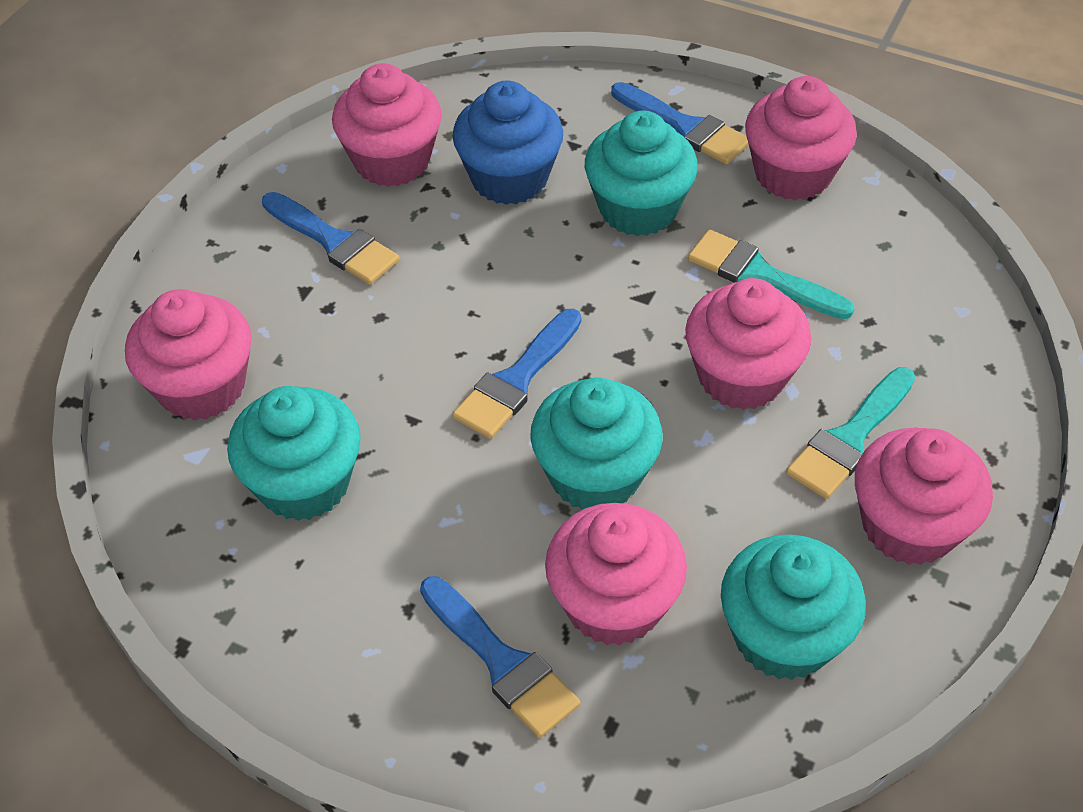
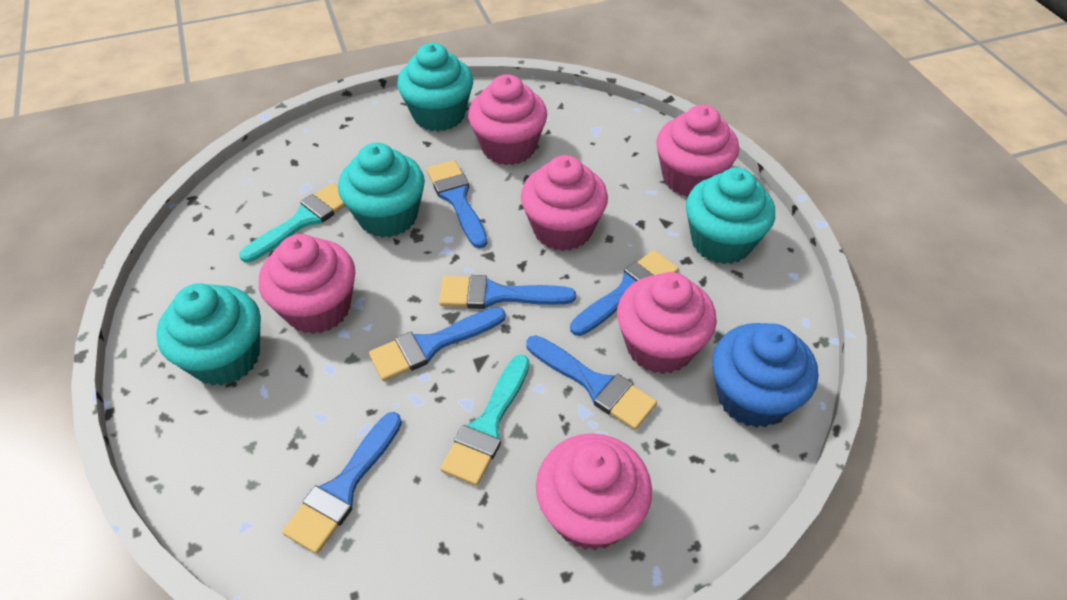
blue brush: [262,192,400,285] [420,576,580,738] [452,309,582,439] [611,82,749,164] = 4 -> [282,412,402,554] [369,307,506,381] [427,160,487,248] [439,275,576,309] [526,335,657,430] [570,250,679,336] = 6

